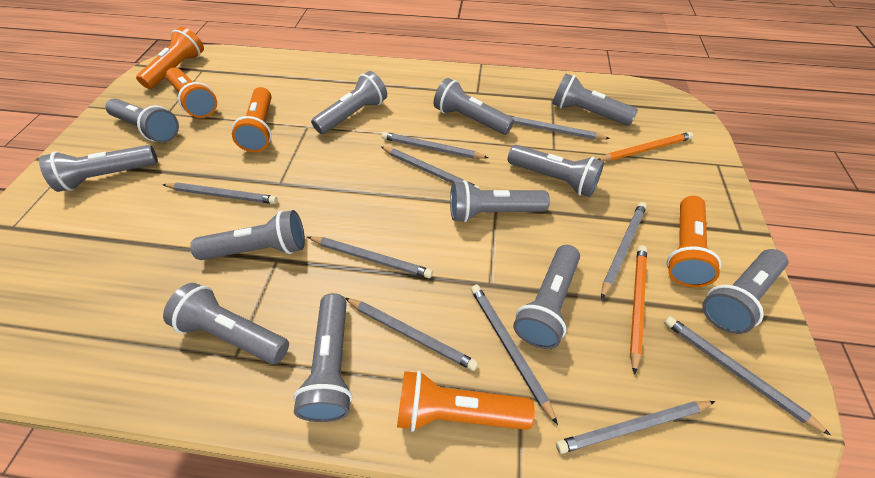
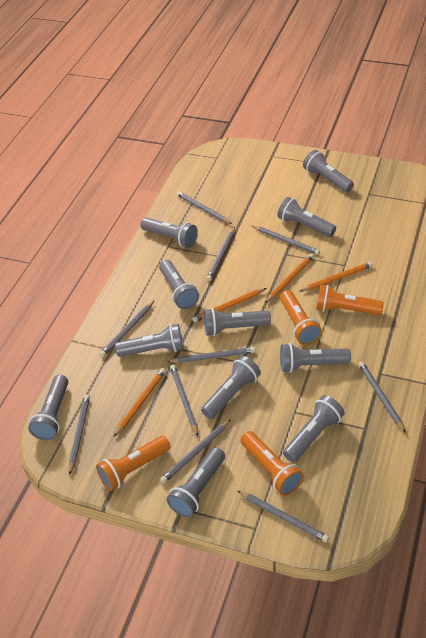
grey flashlight: [39,145,158,192] [105,99,179,143] [163,283,289,364] [190,210,305,260] [293,293,352,422] [311,71,387,134] [434,78,514,135] [450,180,550,222] [508,145,604,197] [513,245,580,349] [552,74,638,126] [703,249,788,334] = 12 -> [28,375,68,440] [115,324,184,357] [140,217,198,248] [159,260,199,309] [167,447,225,518] [201,356,261,419] [204,308,271,336] [278,197,336,237] [280,343,351,373] [283,395,345,462] [303,150,354,192] = 11
orange flashlight: [136,27,204,89] [166,68,217,118] [232,87,272,152] [397,371,535,432] [667,196,721,287] = 5 -> [96,436,170,491] [240,431,304,496] [280,290,322,345] [316,285,384,315] = 4
orange pencil: [598,132,693,161] [630,245,647,375] = 2 -> [114,368,166,437] [192,288,267,322] [265,254,314,303] [300,262,373,291] = 4

